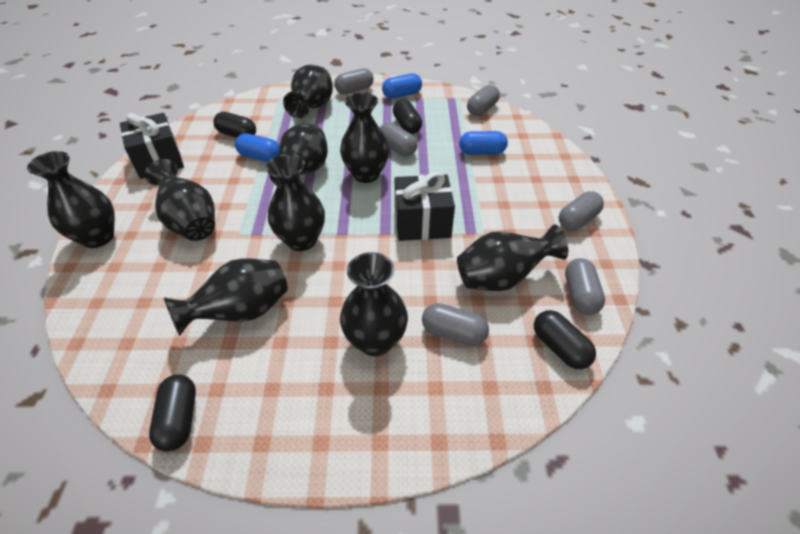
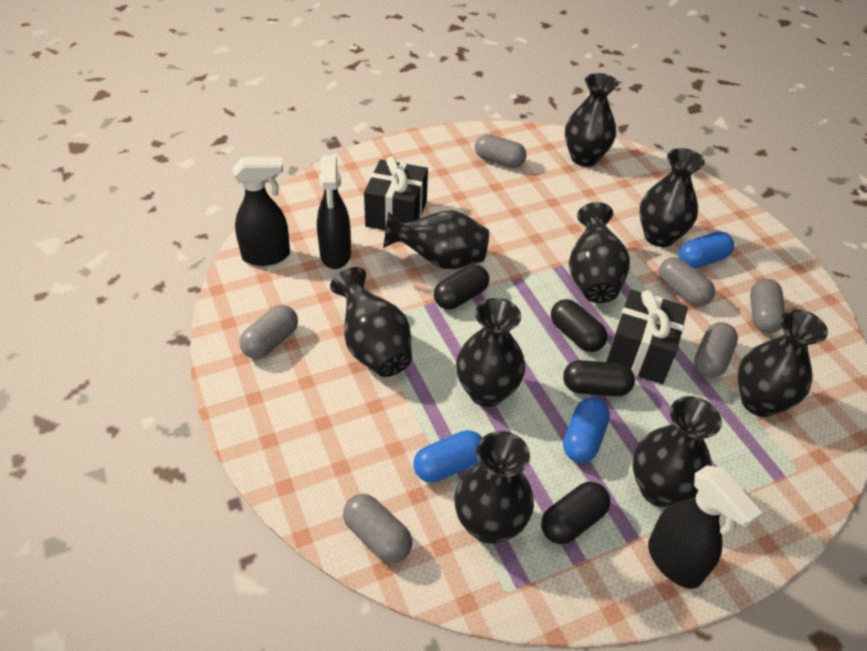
black spray bottle: none = 0 -> [233,157,290,266] [317,155,351,269] [648,465,763,589] = 3

